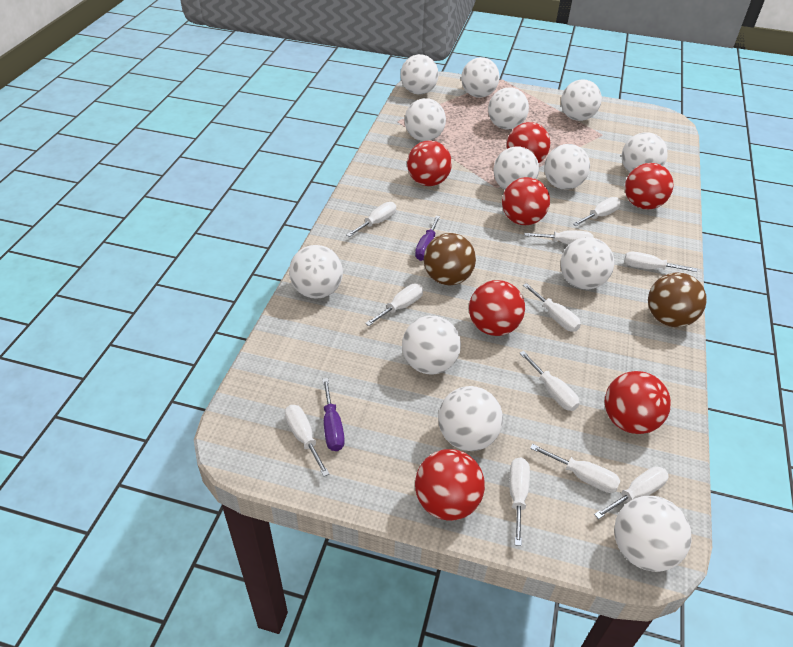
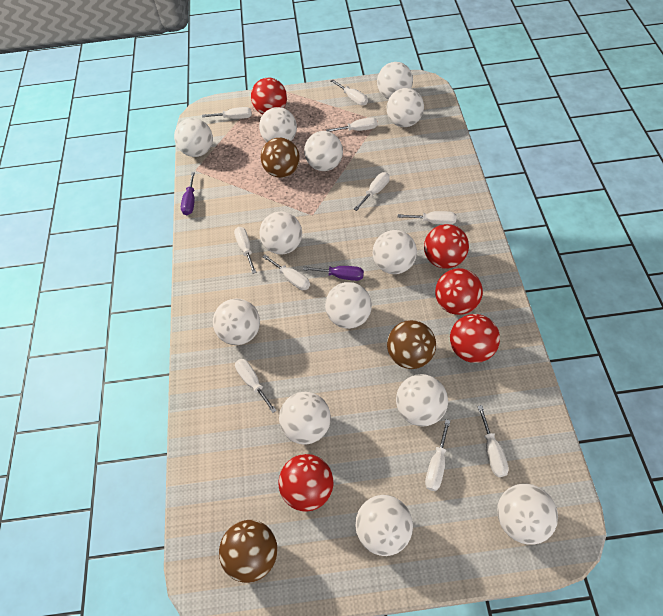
brown ball: [424,233,476,285] [648,273,707,327] = 2 -> [219,520,277,583] [261,138,300,178] [387,320,436,369] = 3
red ball: [407,140,452,186] [415,449,485,521] [469,280,525,336] [502,177,550,225] [507,122,550,163] [605,371,671,434] [625,163,673,210] = 7 -> [251,78,287,114] [279,454,333,511] [424,224,469,269] [435,268,483,315] [450,314,500,363] = 5
white screwdriver: [285,405,329,476] [346,202,396,237] [365,284,423,326] [509,458,530,546] [519,351,580,411] [523,283,581,331] [524,230,593,244] [530,444,621,493] [573,197,621,226] [594,466,669,519] [624,252,697,272] = 11 -> [202,107,252,119] [234,227,257,274] [235,359,277,413] [263,255,310,290] [326,117,377,132] [331,79,368,105] [354,172,390,211] [398,211,457,225] [425,419,450,491] [477,405,509,477] = 10

